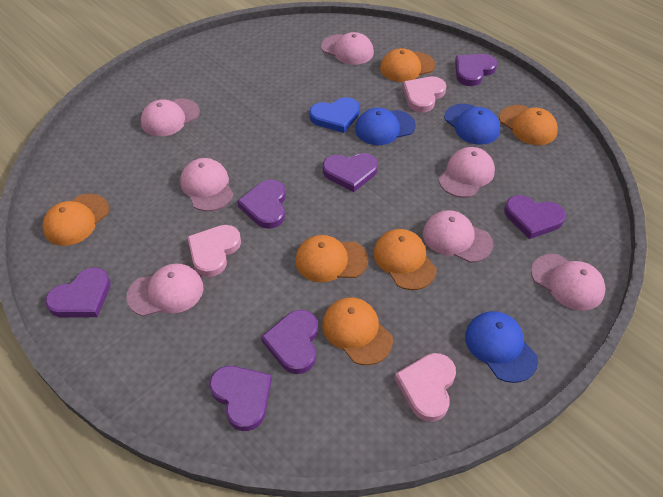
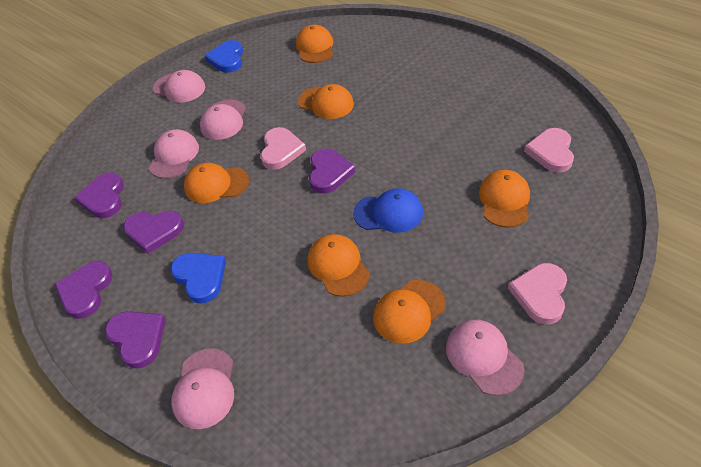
blue cap: [355,108,416,145] [444,104,500,145] [465,311,538,383] = 3 -> [353,188,423,233] = 1
blue heart: [309,97,360,133] = 1 -> [170,253,226,304] [205,40,243,73] = 2
pink cap: [126,263,203,316] [141,98,200,137] [180,158,234,211] [321,32,374,65] [423,210,493,263] [438,147,495,198] [531,254,606,311] = 7 -> [149,129,199,179] [153,70,205,103] [171,348,234,429] [200,99,246,140] [446,320,524,396] = 5
purple heart: [45,267,111,317] [209,366,272,431] [237,179,286,229] [261,310,318,374] [323,153,378,192] [455,54,497,86] [504,195,566,239] = 7 -> [54,261,113,319] [74,173,124,218] [105,311,166,369] [123,211,184,254] [309,148,355,194] = 5

